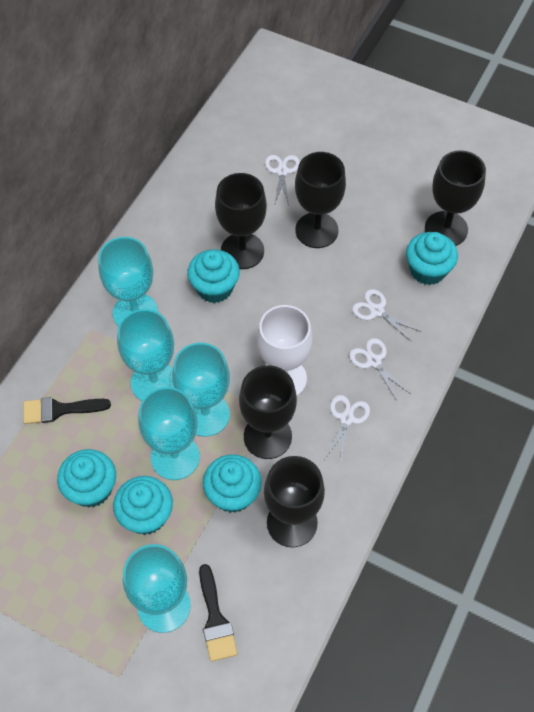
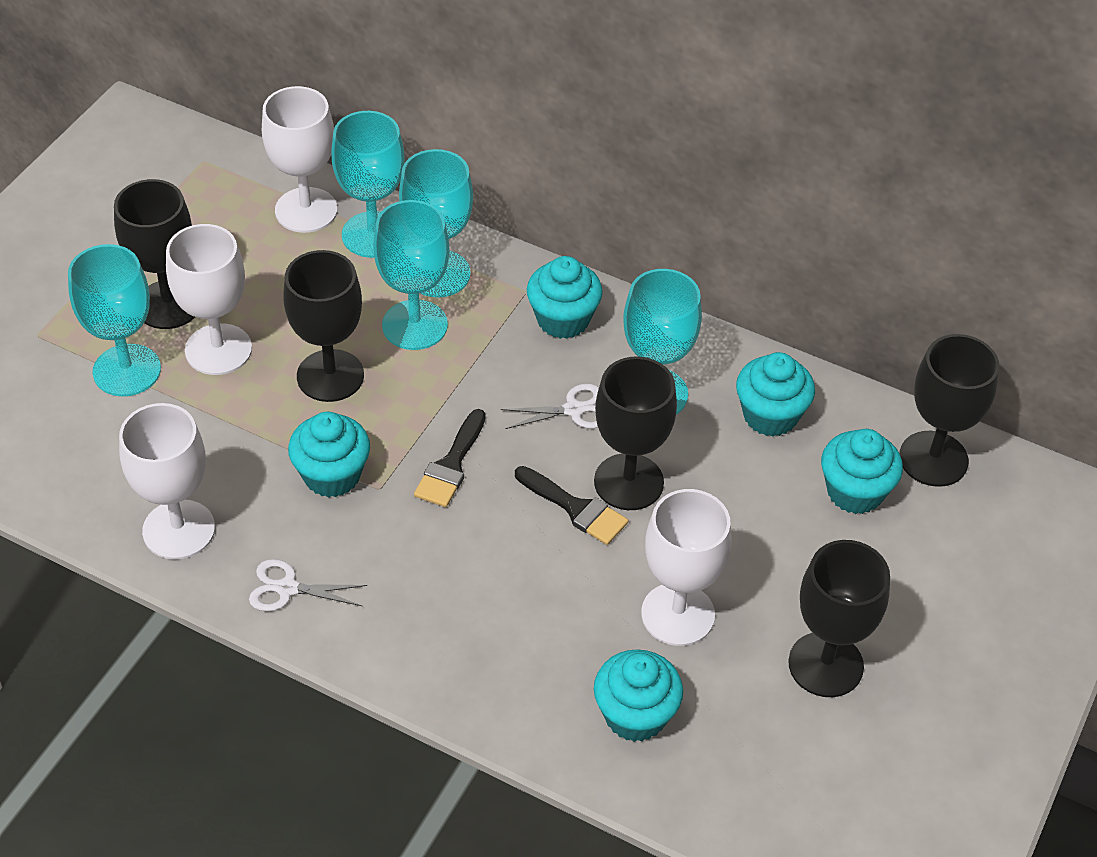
white goblet: [257,305,313,396] = 1 -> [119,403,215,559] [166,224,252,375] [262,86,337,233] [641,489,732,646] = 4
white scissors: [265,155,300,206] [324,395,370,462] [349,338,411,402] [352,289,421,342] = 4 -> [249,559,367,611] [501,383,599,429] = 2

